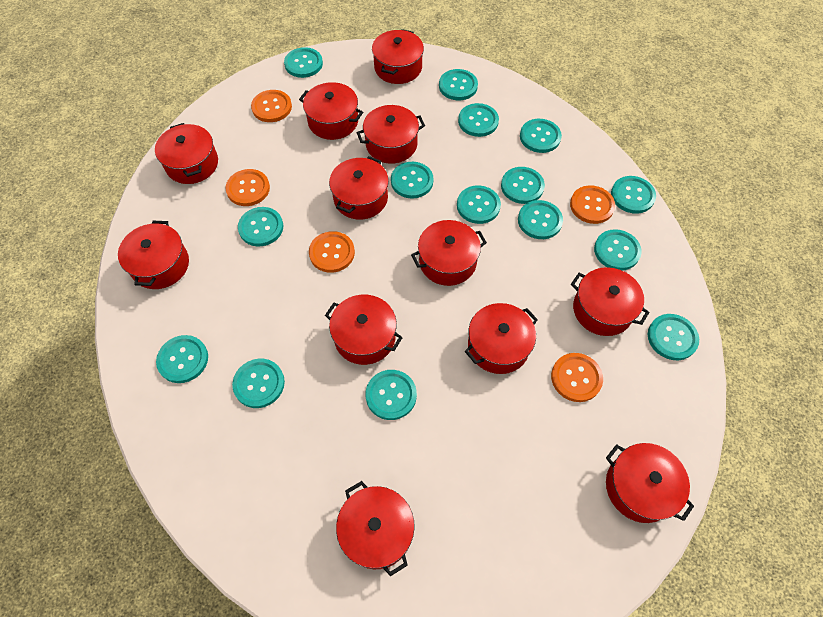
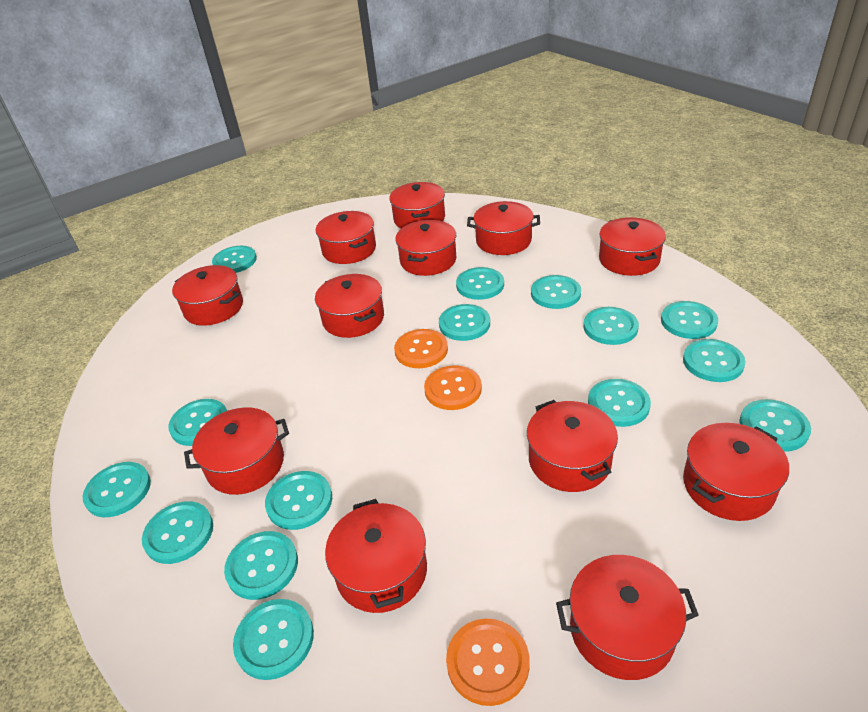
orange button: [225,169,270,206] [251,90,292,122] [309,231,355,273] [551,353,603,402] [570,185,615,224] = 5 -> [394,329,448,368] [424,365,482,410] [446,619,530,706] = 3

